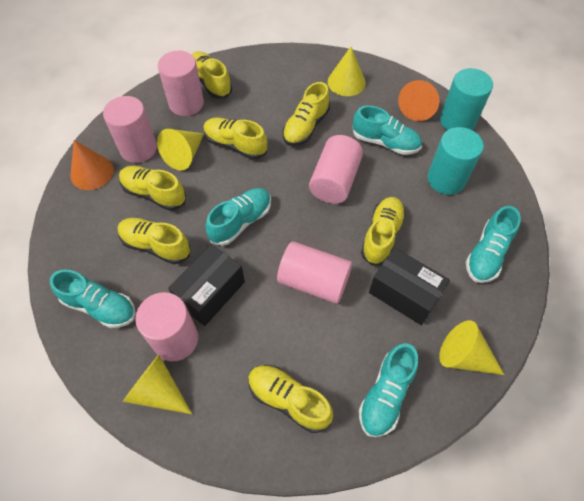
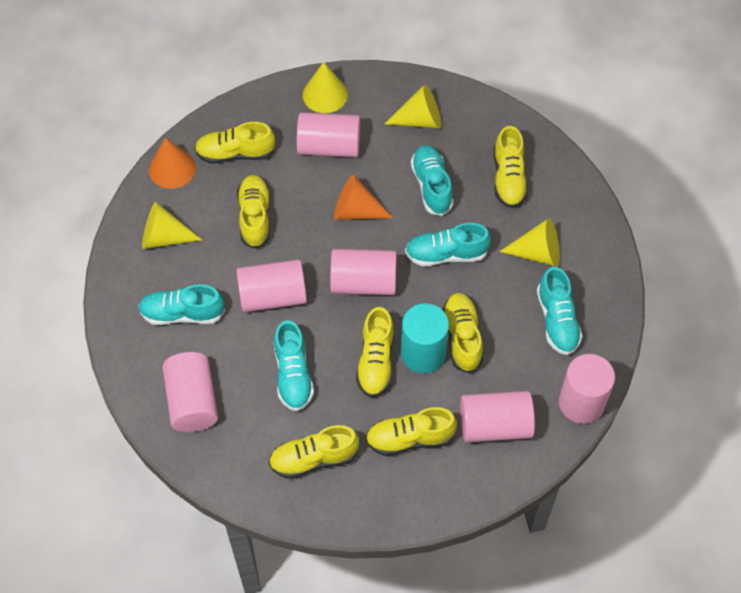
black box: [168,244,245,326] [369,248,450,325] = 2 -> none = 0
pink cylinder: [103,96,157,163] [135,292,198,361] [158,51,204,116] [277,241,352,304] [309,135,363,204] = 5 -> [162,352,218,432] [236,259,307,312] [297,112,360,157] [330,249,397,295] [460,391,535,442] [559,354,615,424] = 6
turquoise cylinder: [427,127,484,195] [440,68,493,130] = 2 -> [401,303,449,373] = 1

